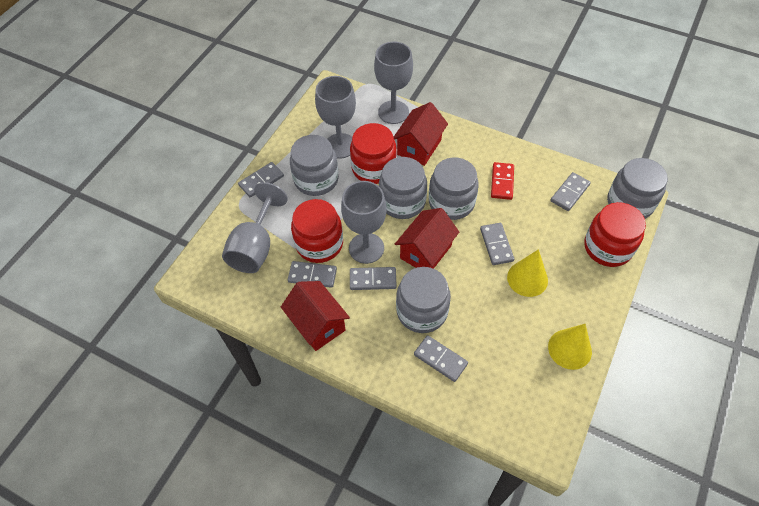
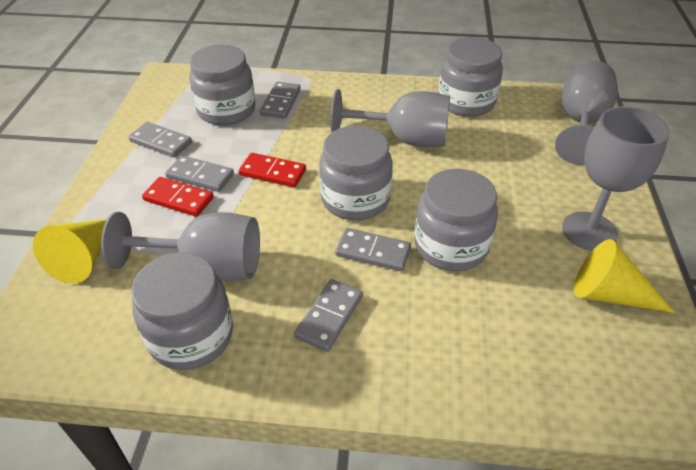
grey domino: [238,162,284,197] [288,261,337,288] [350,267,397,290] [414,335,468,382] [480,223,514,265] [550,172,591,211] = 6 -> [129,122,192,158] [165,155,234,192] [260,82,301,119] [294,279,363,352] [335,228,411,271] = 5
red domino: [491,162,514,200] = 1 -> [142,177,214,217] [239,153,306,187] = 2
red house: [281,281,350,351] [394,102,448,166] [395,208,459,269] = 3 -> none = 0
red jar: [291,199,343,263] [350,123,397,184] [584,202,646,267] = 3 -> none = 0

